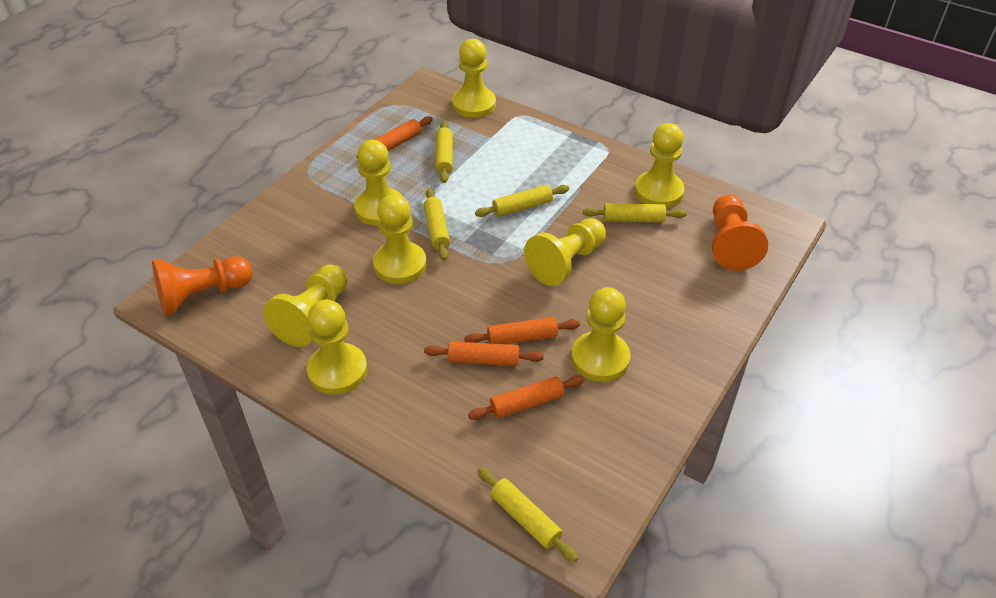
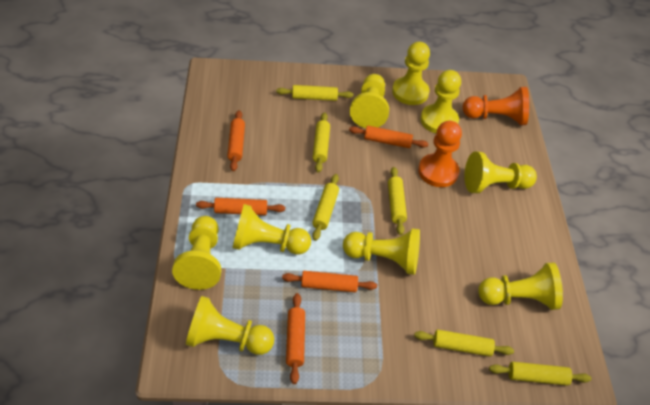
orange rolling pin: [356,116,433,159] [424,341,544,366] [464,317,580,344] [468,375,585,420] = 4 -> [196,198,285,215] [227,110,245,171] [282,271,377,292] [286,293,305,384] [349,126,429,148] = 5
yellow pawn: [263,265,347,347] [307,300,367,395] [354,140,403,226] [373,195,427,284] [452,39,496,118] [524,218,606,286] [571,287,630,382] [635,123,685,208] = 8 -> [172,216,221,290] [186,296,274,355] [232,204,311,254] [343,228,420,275] [350,74,389,128] [392,42,430,105] [420,70,461,134] [464,151,537,193] [478,262,563,310] = 9
yellow rolling pin: [424,188,450,261] [436,120,453,183] [475,185,569,217] [477,467,578,563] [583,203,687,223] = 5 -> [276,85,353,101] [312,174,339,241] [313,112,330,173] [388,167,407,235] [414,329,514,357] [489,362,591,386] = 6

